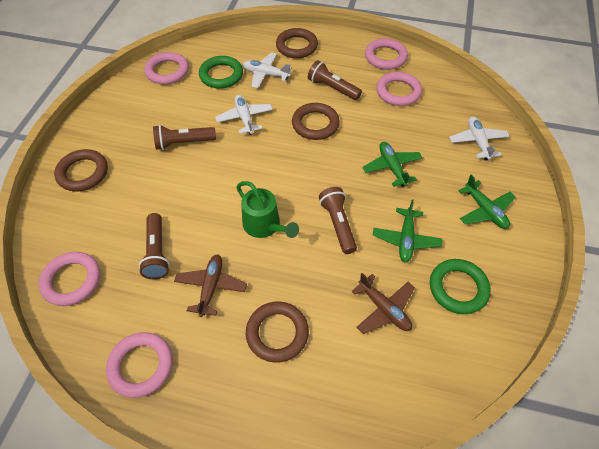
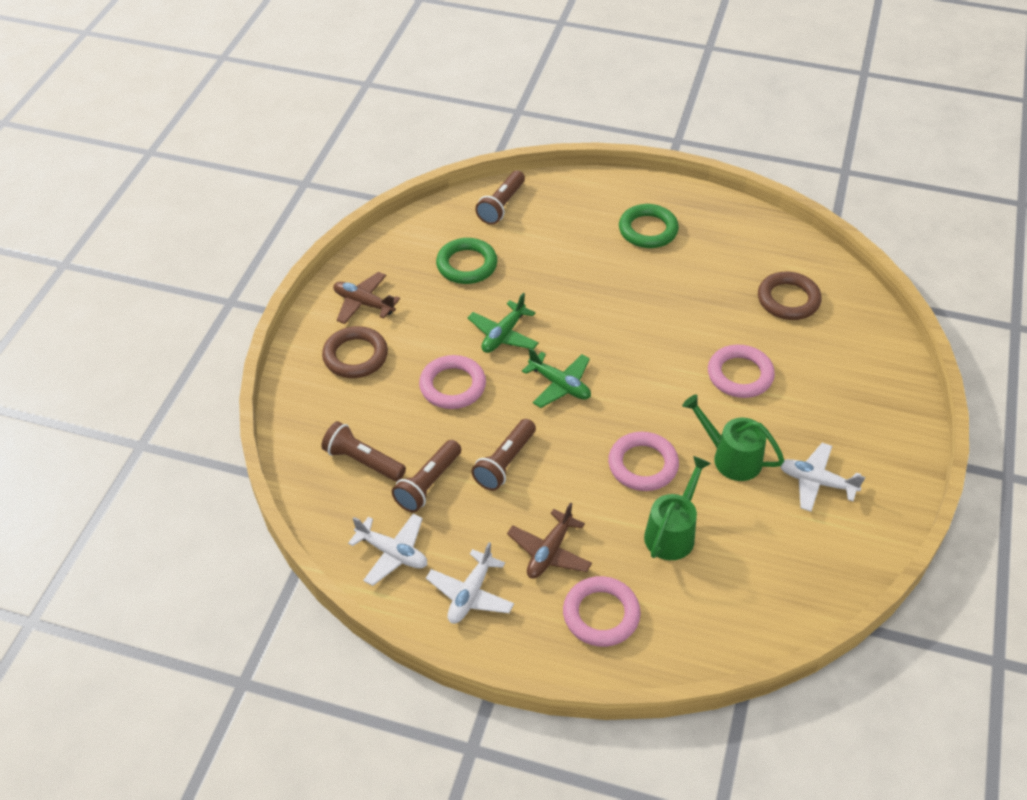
brown ring: [54,149,108,192] [246,301,309,363] [276,28,318,59] [292,103,340,140] = 4 -> [322,326,388,378] [758,272,821,320] = 2
green plane: [362,142,423,187] [373,199,442,263] [458,175,516,229] = 3 -> [468,293,539,353] [522,348,591,408] = 2
green watering can: [236,181,299,238] = 1 -> [644,456,711,560] [682,394,784,481] = 2
pink ring: [38,252,100,306] [106,332,173,398] [144,52,189,85] [365,38,408,70] [376,72,422,106] = 5 -> [419,355,486,409] [563,576,641,647] [608,432,679,491] [708,344,775,398] = 4

